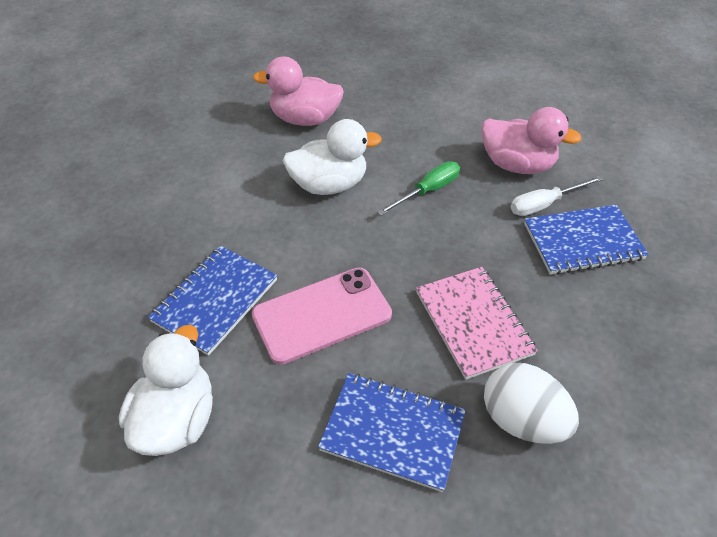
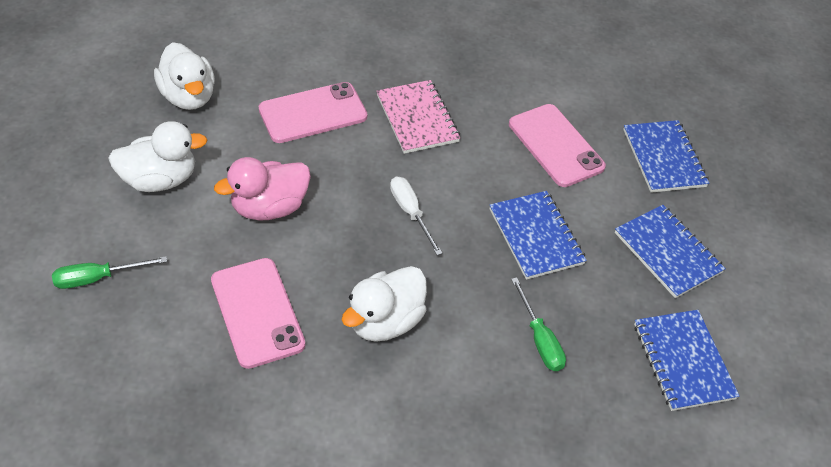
blue notebook: [148,246,277,356] [318,373,466,492] [524,205,649,275] = 3 -> [489,191,587,280] [615,205,726,298] [623,120,709,193] [634,310,739,411] = 4
green screwdriver: [377,161,460,216] = 1 -> [52,256,167,289] [511,277,566,371] = 2
pink duck: [253,56,344,126] [481,107,582,174] = 2 -> [214,157,311,221] = 1
pink phone: [252,268,392,365] = 1 -> [211,258,305,369] [259,82,367,143] [509,104,606,187] = 3
white duck: [119,325,213,456] [283,119,382,195] = 2 -> [108,121,207,192] [154,42,215,110] [342,266,427,342] = 3
white egg: [484,363,579,444] = 1 -> none = 0

